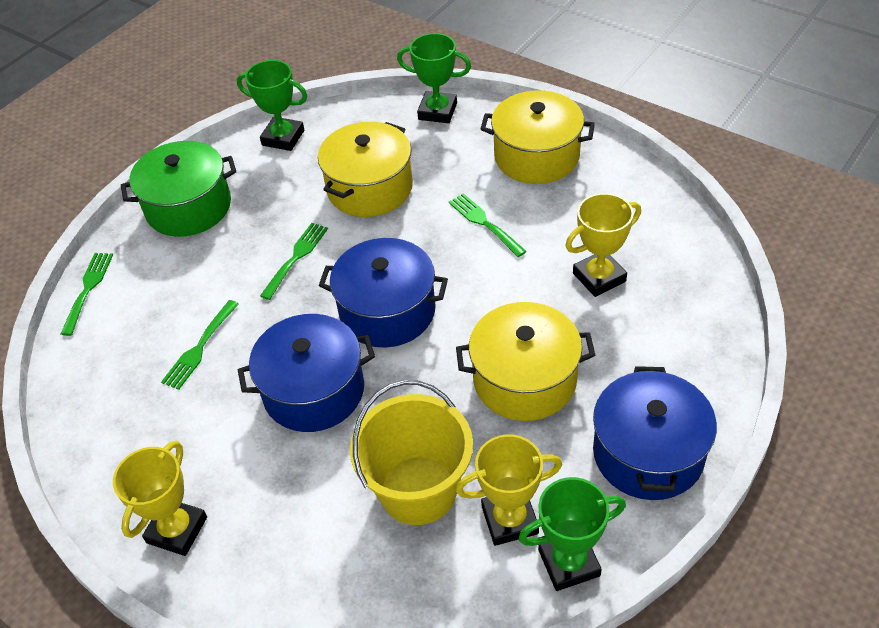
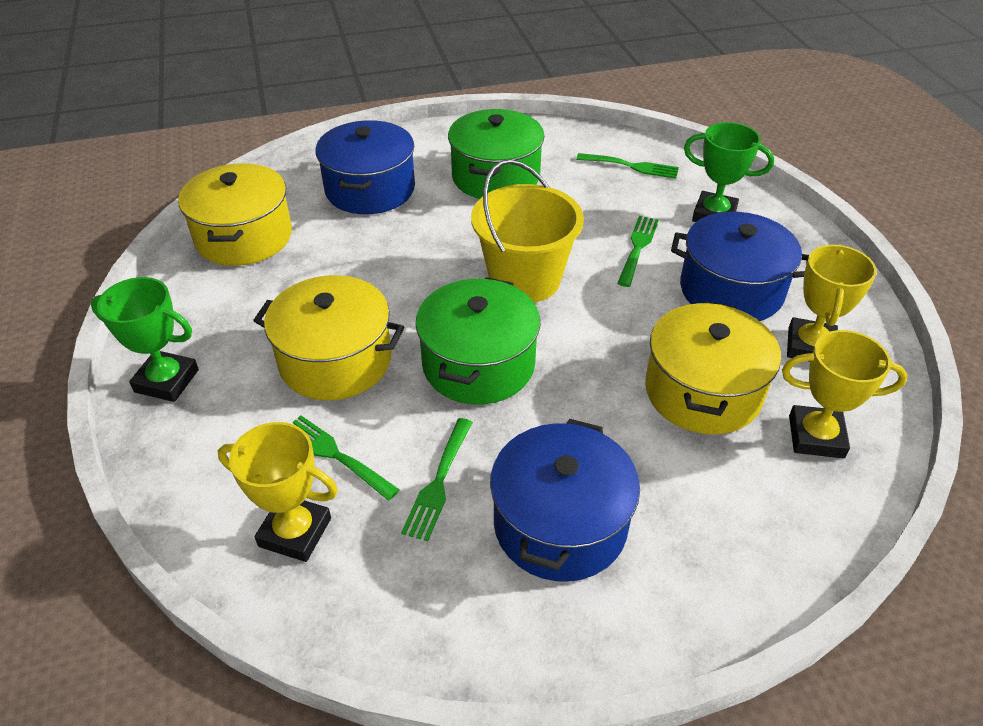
green pot: [121,141,236,237] = 1 -> [416,277,540,404] [448,109,544,199] = 2
green trophy: [237,60,307,151] [397,33,471,123] [518,477,626,591] = 3 -> [91,277,199,402] [684,122,774,222] = 2

